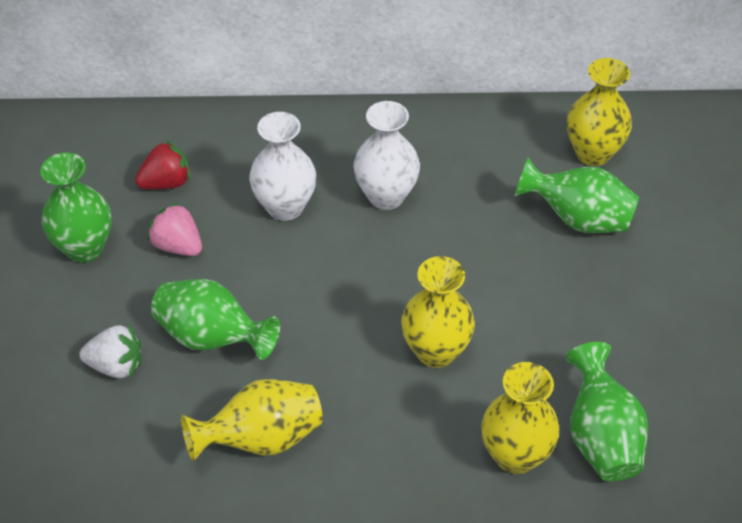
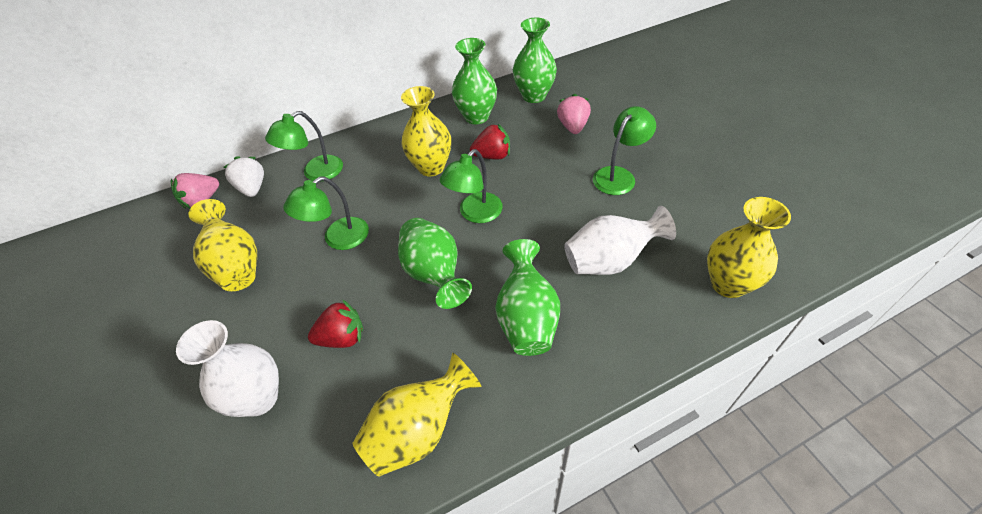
green lamp: none = 0 -> [265,111,343,182] [283,176,369,250] [440,149,503,223] [593,106,656,195] = 4
pink strawberry: [147,202,202,256] = 1 -> [171,173,219,209] [557,94,591,134] = 2
red strawberry: [135,140,191,189] = 1 -> [308,299,363,348] [470,124,510,160] = 2

